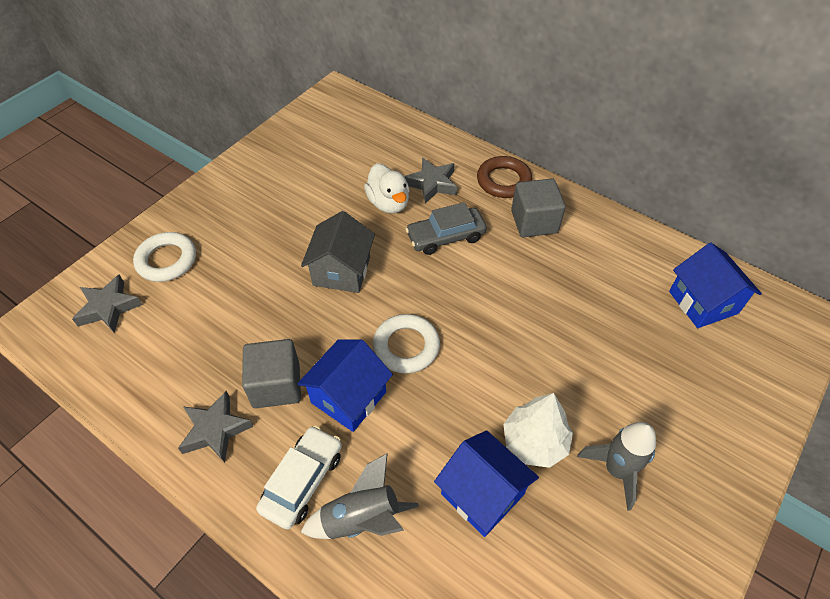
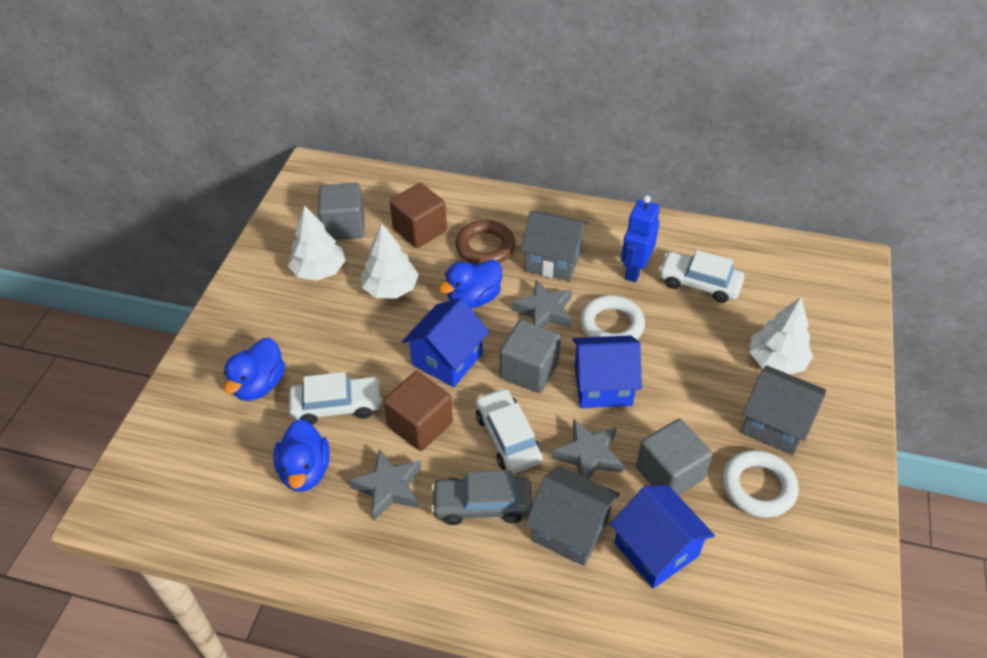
blue duck: none = 0 -> [224,338,285,401] [273,419,330,492] [439,259,502,308] = 3
blue robot: none = 0 -> [621,195,660,282] = 1
brown cube: none = 0 -> [383,371,453,451] [390,183,447,248] = 2
grey cube: [242,339,301,408] [511,178,566,237] = 2 -> [318,183,365,240] [500,320,561,393] [636,419,712,496] = 3
grey house: [301,211,375,293] = 1 -> [521,211,588,281] [525,466,620,566] [741,365,826,455] = 3
grey rocket: [301,453,419,539] [577,422,656,511] = 2 -> none = 0
white car: [256,425,342,529] = 1 -> [289,372,382,425] [476,388,543,474] [658,250,745,303] = 3
white duck: [364,163,410,214] = 1 -> none = 0
white tree: [503,393,573,468] = 1 -> [288,205,346,281] [361,224,419,299] [749,297,813,374] = 3

